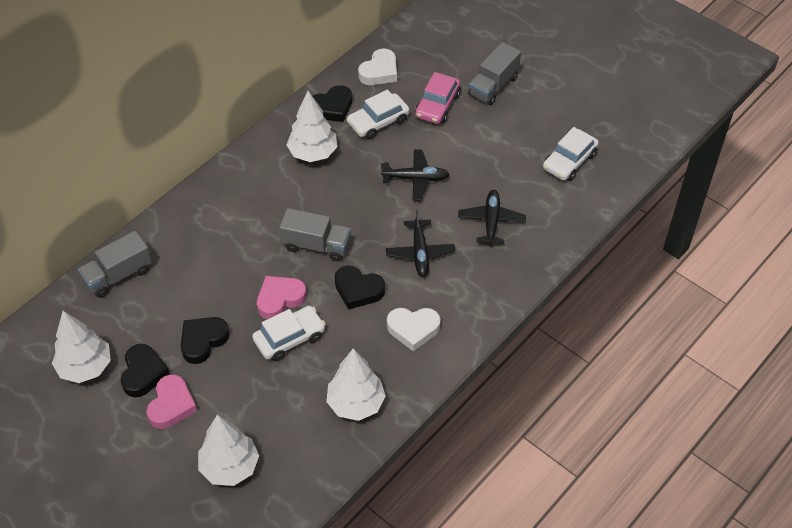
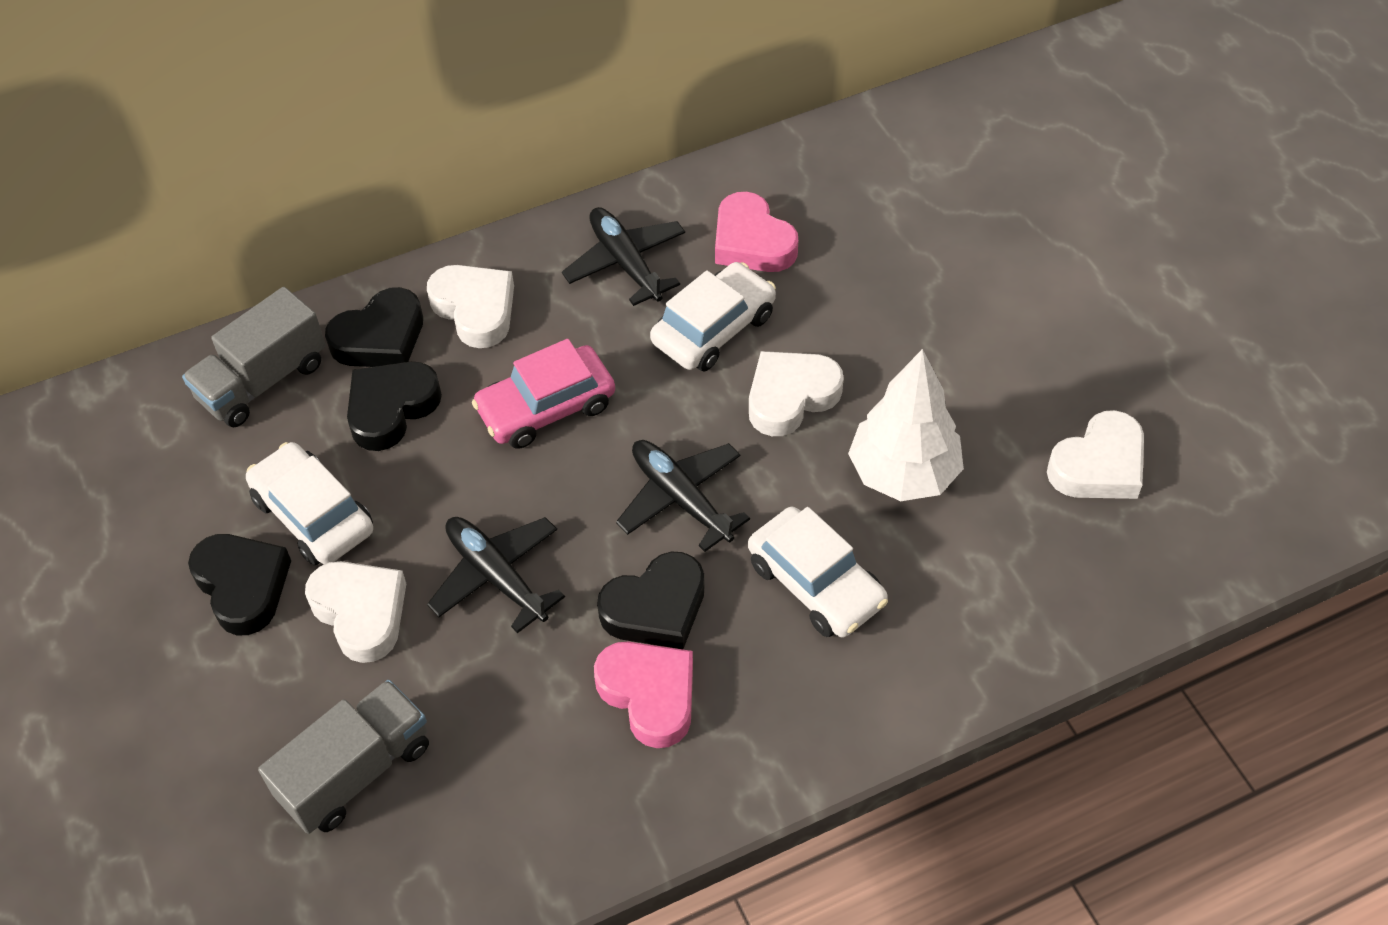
grey truck: [78,231,152,298] [279,208,351,261] [468,42,521,105] = 3 -> [182,287,326,427] [258,680,429,834] = 2
white heart: [358,49,397,85] [387,308,441,351] = 2 -> [305,561,406,663] [427,265,514,348] [749,351,844,436] [1047,410,1144,499] = 4
white tree: [52,311,111,383] [198,415,259,486] [287,91,338,162] [326,348,386,421] = 4 -> [848,349,964,501] = 1

